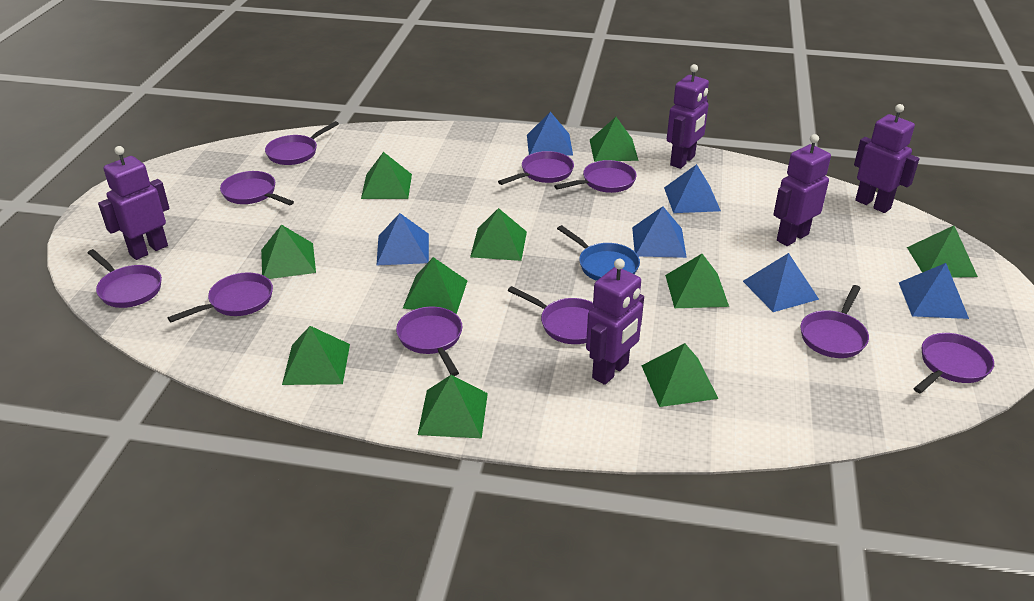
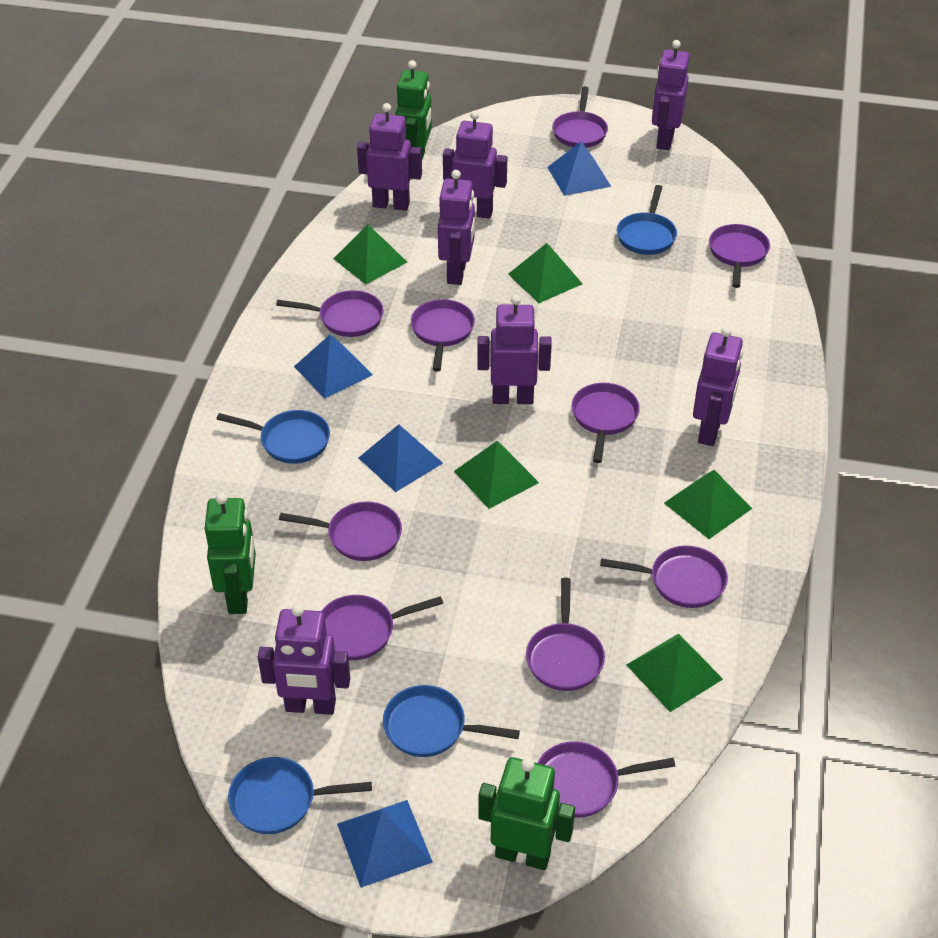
blue pan: [557,225,640,281] = 1 -> [217,410,330,464] [228,757,372,834] [383,685,520,757] [617,185,677,255] = 4
blue pyramid: [376,213,429,266] [527,112,573,156] [632,206,687,258] [664,164,721,213] [743,253,819,312] [899,263,969,319] = 6 -> [294,335,373,398] [337,800,433,888] [359,424,443,492] [547,141,611,196] = 4
green pyramid: [261,225,316,279] [282,326,350,385] [361,152,412,199] [403,257,467,314] [418,375,488,438] [470,208,527,261] [590,117,639,162] [642,343,719,407] [665,254,729,308] [907,226,978,278] = 10 -> [333,225,407,284] [454,441,539,509] [508,243,583,303] [626,633,723,712] [664,470,752,539] = 5
green robot: none = 0 -> [205,493,256,614] [396,60,432,159] [478,757,575,870] = 3
purple robot: [98,146,170,260] [586,259,644,385] [667,64,709,169] [773,134,831,246] [854,104,919,213] = 5 -> [258,604,350,715] [357,103,422,211] [438,170,475,285] [443,110,507,219] [477,295,552,404] [652,40,690,150] [693,326,743,446] = 7

